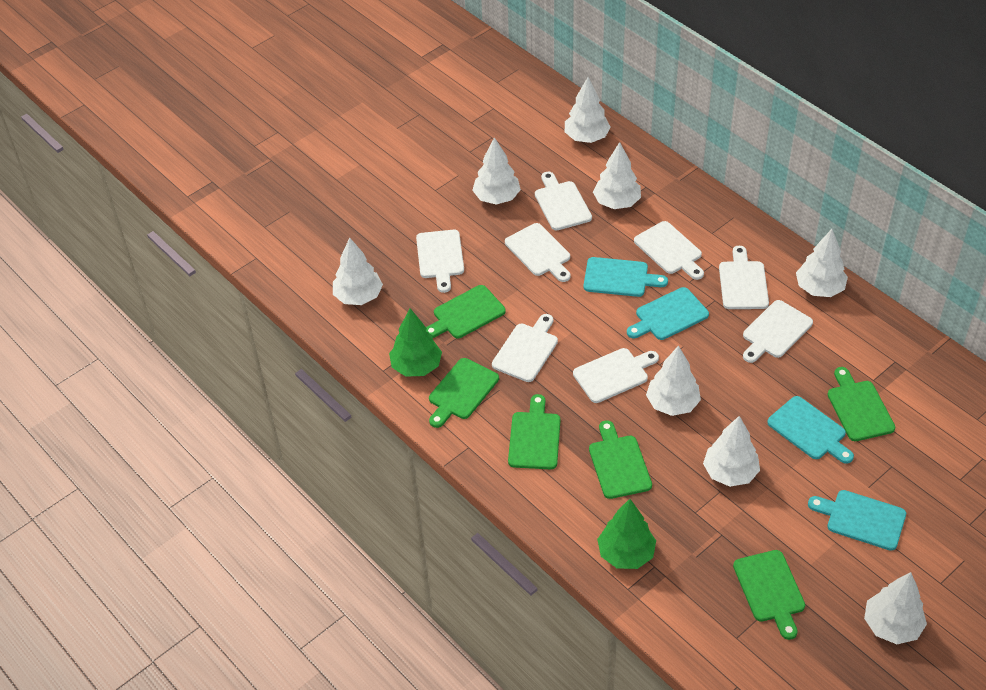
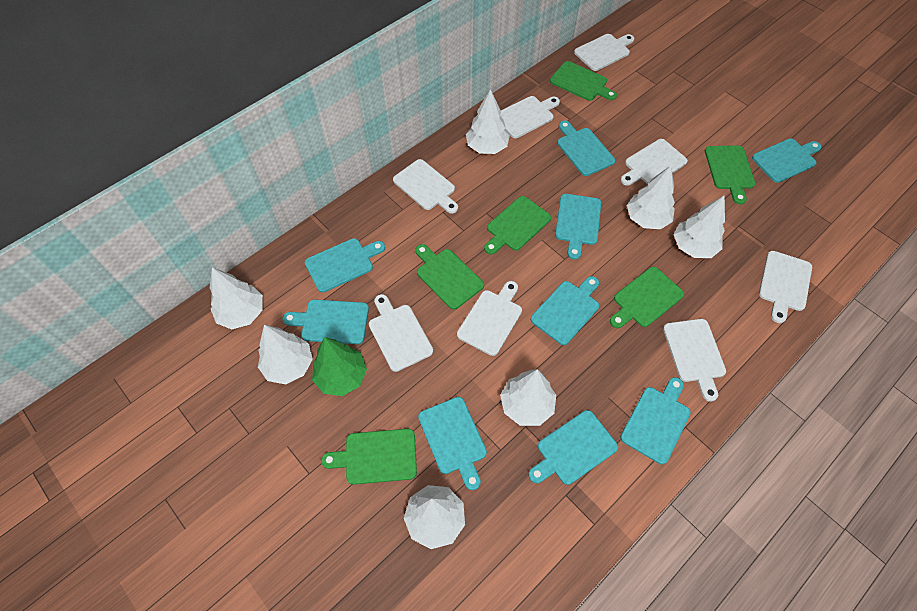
green tree: [389,308,442,377] [597,499,656,569] = 2 -> [312,337,367,396] = 1
turquoise cutting board: [583,257,668,297] [627,287,709,340] [767,396,854,464] [808,490,906,551] = 4 -> [283,299,369,344] [304,238,385,293] [418,397,487,490] [528,410,618,485] [531,276,599,345] [555,194,601,260] [557,121,615,176] [620,377,691,464] [752,139,821,183] = 9
white tree: [333,238,383,305] [472,137,521,205] [565,77,611,143] [593,142,641,209] [646,345,701,416] [703,416,760,487] [796,229,848,297] [864,572,927,644] = 8 -> [210,267,263,329] [258,325,313,384] [404,485,465,549] [466,89,510,154] [500,369,556,426] [627,166,675,229] [673,195,725,258] = 7

